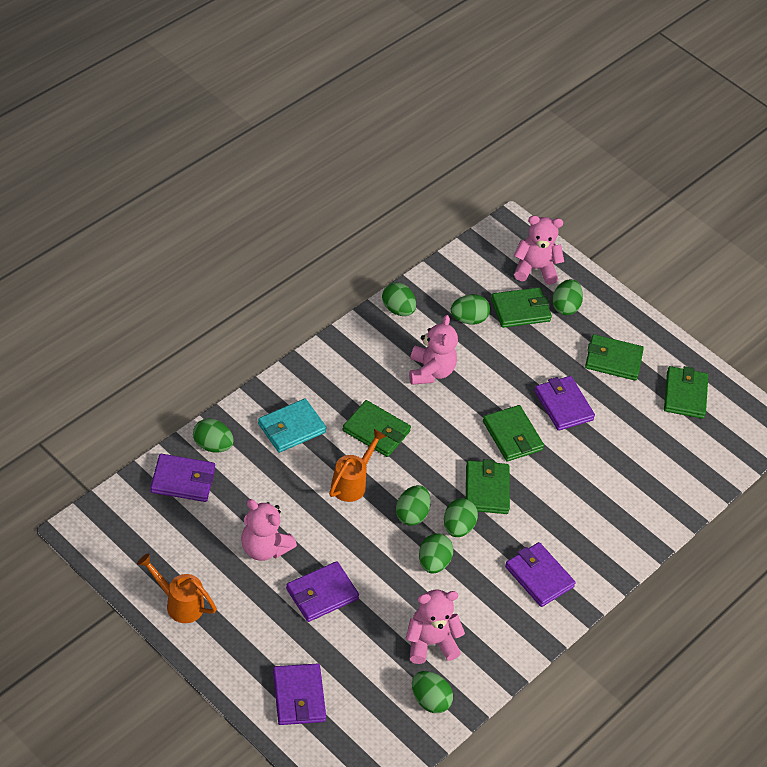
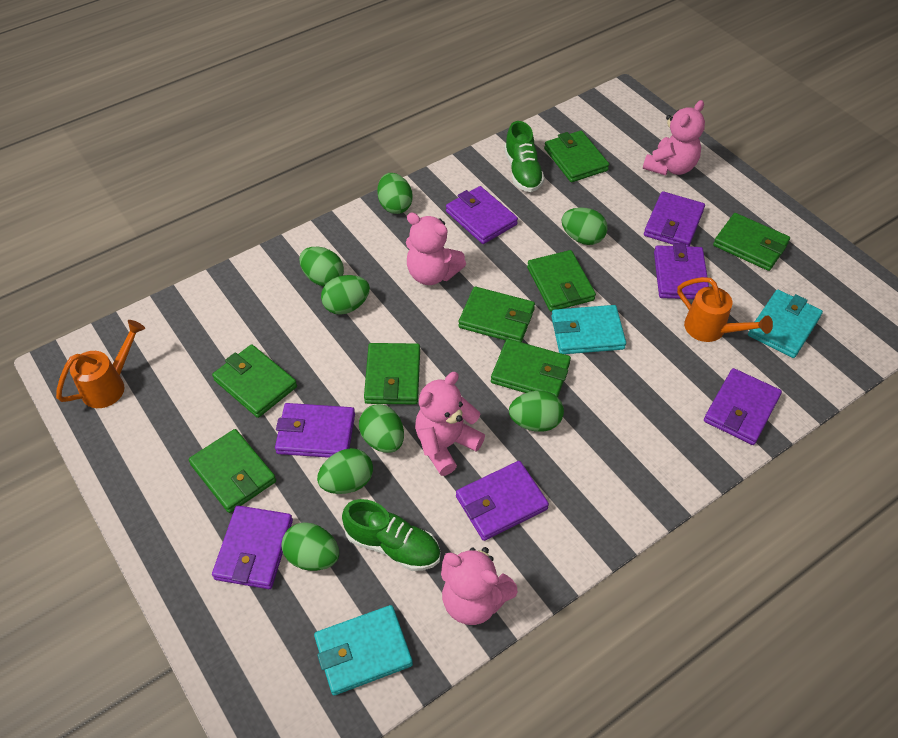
green shoe: none = 0 -> [342,499,440,571] [504,121,545,192] = 2
green wallet: [342,400,411,457] [466,459,510,514] [483,405,544,461] [491,287,552,328] [585,334,644,381] [664,366,708,419] = 6 -> [189,429,276,513] [212,344,297,418] [364,343,420,405] [458,287,535,342] [491,339,571,397] [527,250,596,311] [544,131,609,182] [713,213,790,271] = 8
purple wallet: [150,454,215,502] [273,664,326,725] [286,561,359,622] [505,542,576,607] [534,376,595,431] = 5 -> [212,505,293,589] [275,403,355,458] [446,186,518,244] [456,461,549,541] [644,191,705,247] [654,243,709,299] [704,368,782,445] = 7
turquoise wallet: [258,399,327,453] = 1 -> [314,605,413,695] [551,305,626,354] [748,290,823,358] = 3

